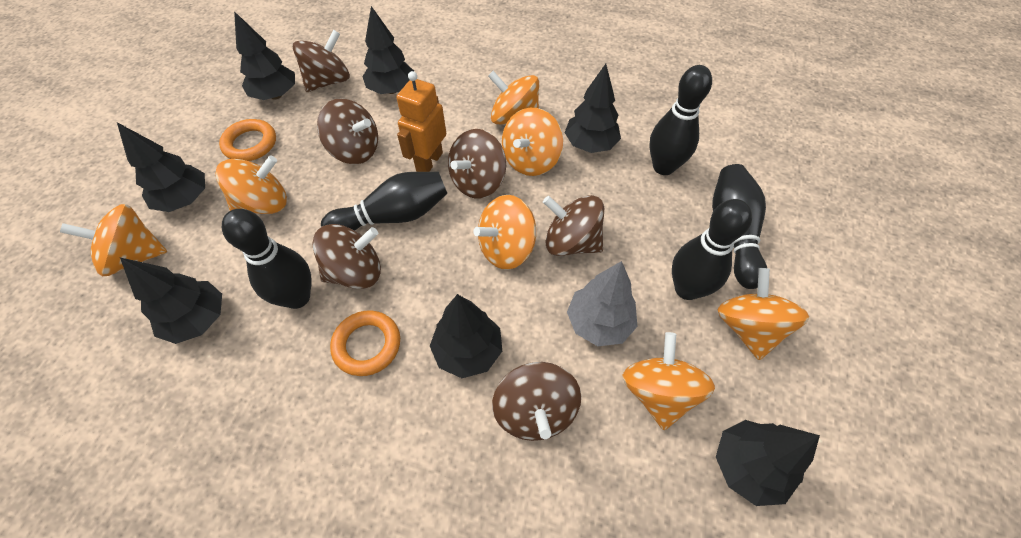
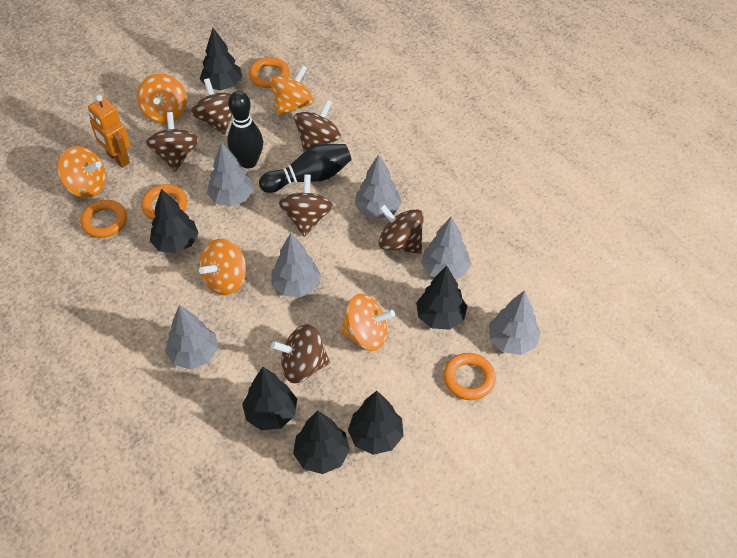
black bowling pin: [222,209,311,309] [321,172,448,231] [649,65,712,175] [672,199,752,300] [712,164,767,289] = 5 -> [227,91,263,169] [259,144,352,193] = 2
black tree: [117,122,205,212] [120,257,222,344] [234,11,295,100] [362,6,414,94] [430,294,502,378] [565,64,621,153] [716,420,820,506] = 7 -> [150,189,198,253] [200,28,242,91] [242,367,297,430] [293,410,350,474] [348,391,404,455] [416,265,467,330] = 6
grey tree: [567,261,637,346] = 1 -> [165,304,218,369] [207,142,254,207] [271,233,321,297] [355,154,402,219] [421,216,471,279] [489,290,541,355] = 6
orange ring: [219,119,276,161] [330,310,400,376] = 2 -> [80,200,127,238] [141,184,187,220] [248,57,290,88] [443,353,496,400] = 4
orange spinning top: [60,204,167,276] [216,156,287,214] [473,195,536,270] [488,71,539,125] [502,108,563,176] [622,332,715,430] [717,268,809,360] = 7 -> [58,146,106,198] [137,73,187,124] [199,239,246,295] [270,65,314,116] [340,294,395,351] = 5

